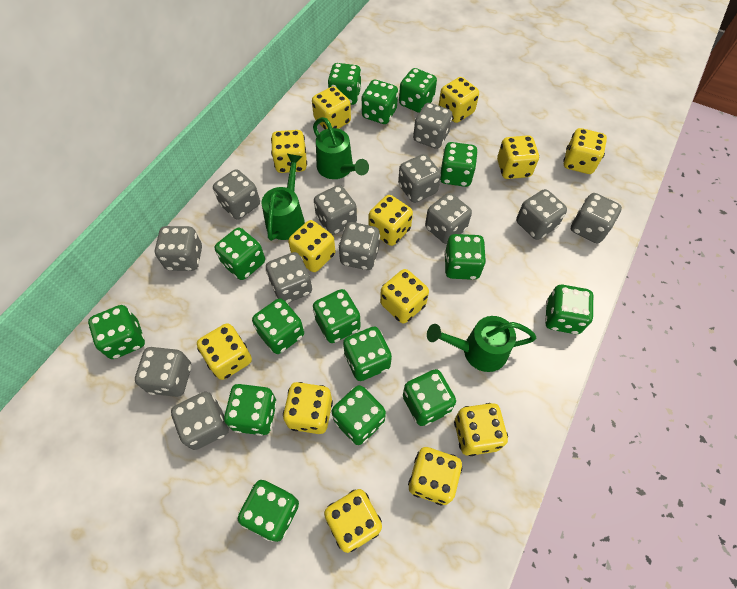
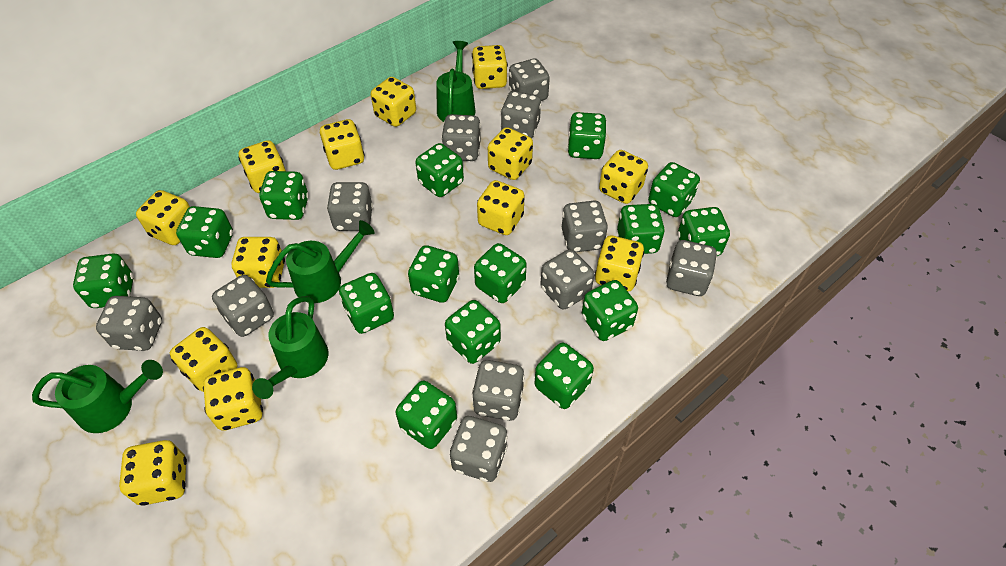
green watering can: [262,154,305,241] [313,117,369,179] [427,316,536,372] = 3 -> [32,360,163,433] [252,296,328,399] [266,220,375,303] [436,41,475,122] = 4
grey dice: [135,347,192,397] [155,226,202,271] [171,392,229,450] [213,169,260,220] [266,252,312,303] [314,185,357,235] [338,222,380,270] [398,154,441,203] [413,103,452,149] [425,193,472,244] [516,189,567,240] [571,193,622,243] = 12 -> [96,296,162,351] [212,275,274,337] [327,182,373,231] [441,114,481,161] [450,416,508,482] [472,360,525,421] [501,91,541,138] [509,59,550,101] [540,249,594,310] [562,201,608,252] [666,240,717,296] = 11

